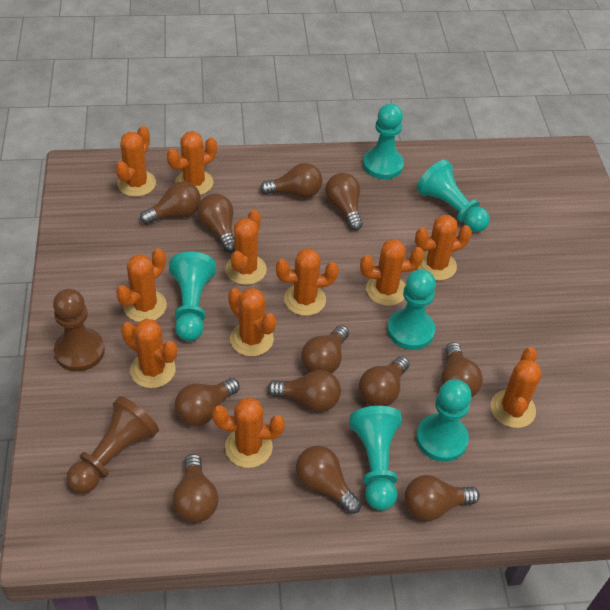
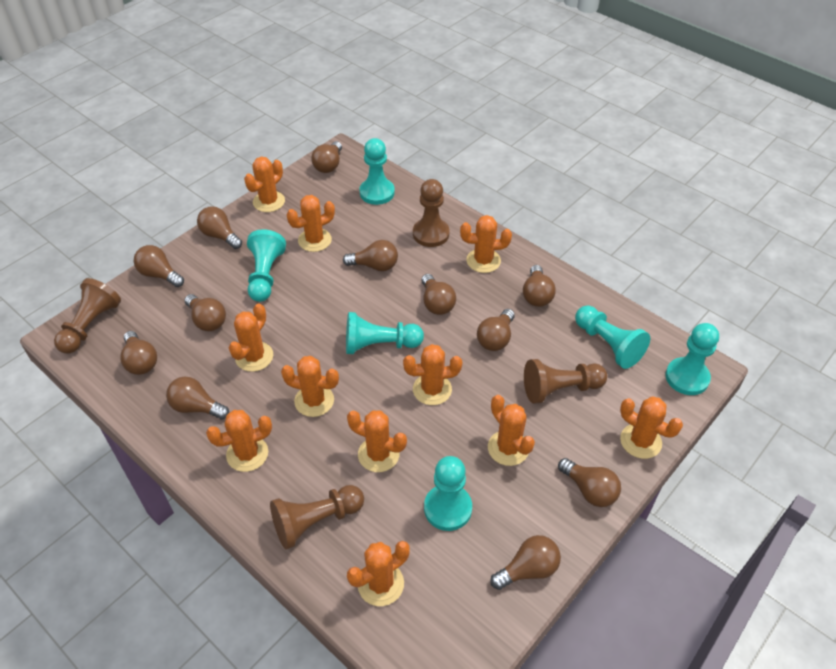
brown pawn: [53,289,105,372] [66,396,159,494] = 2 -> [54,278,121,353] [270,485,364,549] [413,179,449,247] [524,359,607,404] = 4

